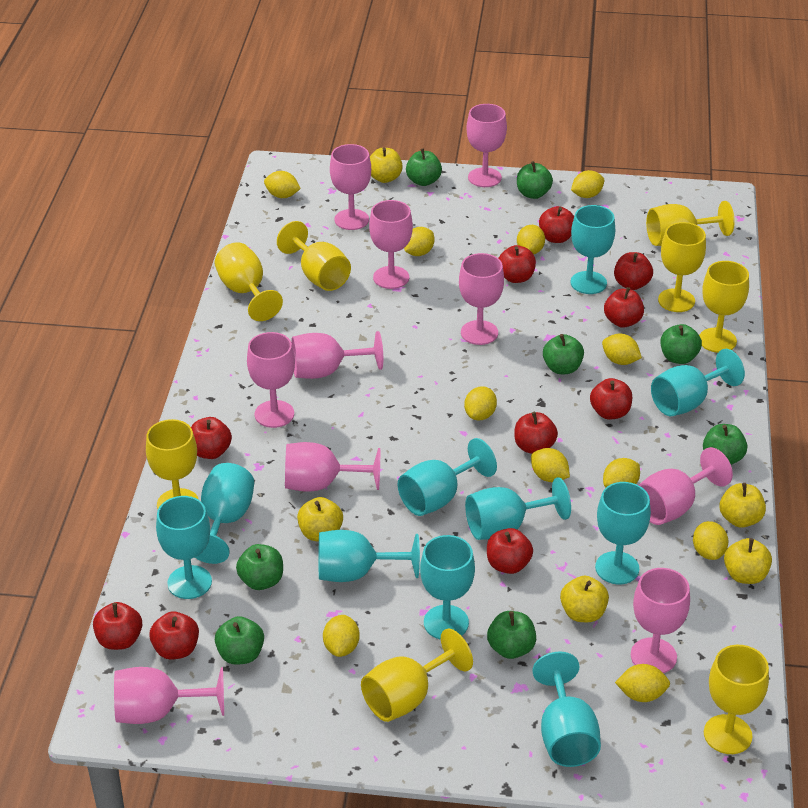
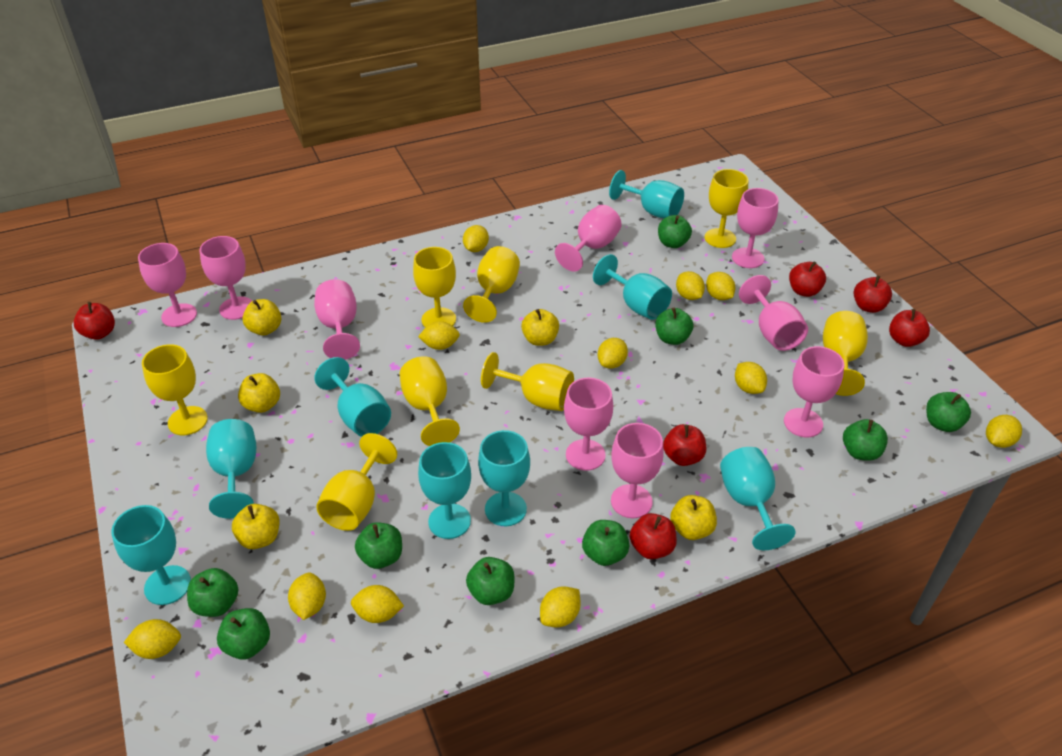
green apple: [215,616,264,665] [236,544,283,590] [406,148,442,186] [487,611,536,659] [517,161,553,199] [543,334,584,374] [661,324,702,364] [703,424,747,465] = 8 -> [187,568,238,617] [217,608,270,660] [355,522,402,569] [466,557,514,605] [582,520,630,566] [655,308,693,345] [658,215,692,248] [843,419,888,461] [926,392,971,432] = 9
pink goblet: [114,667,224,724] [247,332,295,428] [285,442,380,492] [291,331,383,379] [330,144,371,230] [369,200,413,289] [459,253,504,345] [467,104,507,187] [631,568,690,673] [639,447,733,525] = 10 -> [138,243,197,327] [200,236,252,320] [314,279,360,360] [555,205,622,271] [564,378,613,471] [611,423,664,518] [732,188,779,268] [739,275,808,351] [784,346,844,437] = 9
red apple: [93,602,142,650] [149,611,199,660] [191,417,232,459] [487,528,533,574] [498,245,536,283] [514,412,558,454] [539,206,574,243] [590,378,632,419] [604,287,644,328] [614,252,653,290] = 10 -> [74,302,115,340] [630,513,677,559] [663,424,706,466] [789,261,826,297] [854,276,892,313] [889,309,930,347] = 6
turquoise goblet: [156,496,212,599] [195,463,254,564] [319,530,420,582] [398,438,497,516] [420,535,475,640] [465,477,571,540] [532,651,601,767] [571,205,615,294] [595,482,651,584] [651,349,745,416] = 10 -> [111,505,191,605] [206,419,256,519] [314,357,391,437] [418,442,471,539] [478,430,530,526] [593,254,672,320] [609,170,684,218] [720,447,796,550] = 8

